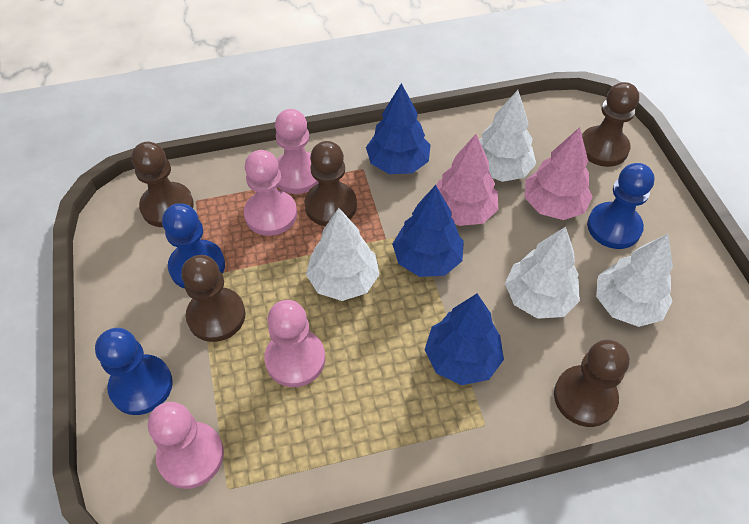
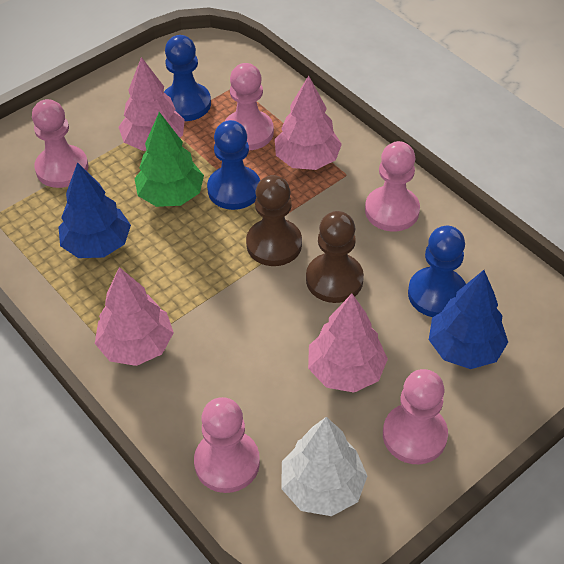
blue tree: [366,83,430,174] [392,185,464,277] [425,293,504,385] = 3 -> [58,162,131,258] [429,270,508,369] = 2
brown pawn: [131,142,194,227] [181,255,245,342] [304,141,357,226] [554,340,629,427] [582,82,639,167] = 5 -> [246,175,302,266] [306,211,364,303] = 2
green tree: none = 0 -> [134,112,204,207] = 1
pink pawn: [148,402,224,489] [244,150,297,236] [264,300,325,387] [275,109,319,194] = 4 -> [32,99,88,188] [194,397,260,493] [225,63,274,150] [365,141,420,231] [383,369,448,464] = 5
pink tree: [436,134,498,226] [525,127,593,220] = 2 -> [95,267,174,366] [118,57,185,151] [275,75,342,170] [308,294,388,393] = 4
white tree: [306,208,380,301] [479,90,536,182] [505,227,580,319] [596,234,673,327] = 4 -> [281,417,367,516] = 1

